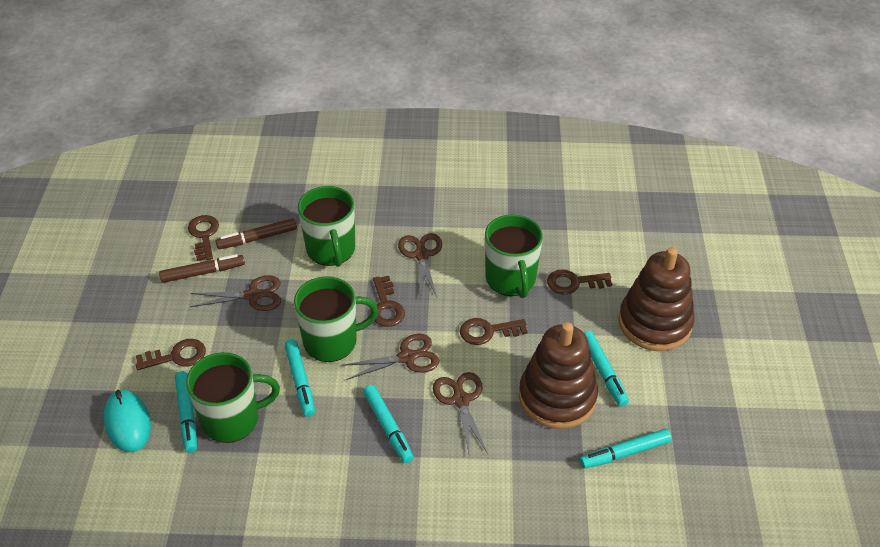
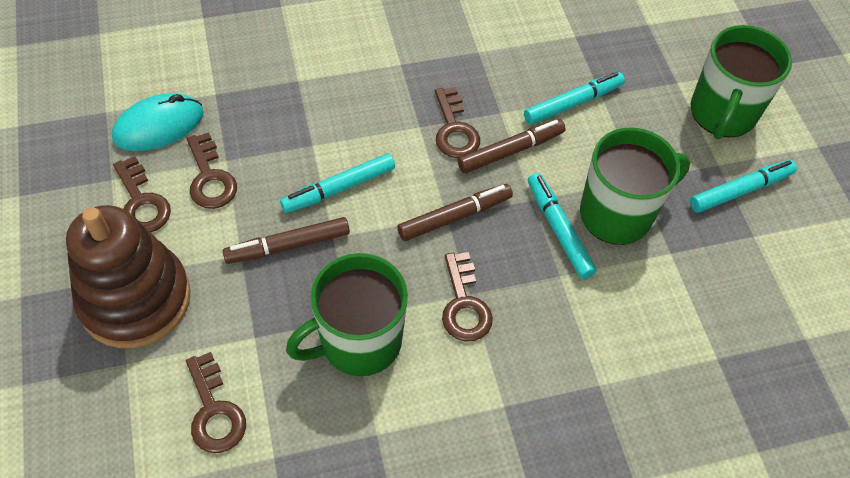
brown marker: [159,254,245,283] [216,218,297,249] = 2 -> [222,217,350,264] [397,184,513,241] [458,119,566,173] = 3
brown scissors: [190,275,281,311] [342,334,440,380] [398,233,442,298] [433,372,488,454] = 4 -> none = 0
brown stacking toy: [519,322,598,429] [618,247,695,351] = 2 -> [66,205,191,348] = 1
green mug: [186,352,280,443] [294,276,378,362] [298,186,355,267] [485,214,543,298] = 4 -> [286,253,408,376] [580,127,690,245] [691,25,792,139] = 3
turquoise marker: [175,371,197,453] [285,339,315,417] [363,385,414,463] [580,429,672,469] [584,331,629,407] = 5 -> [280,153,395,213] [524,72,625,125] [528,173,596,279] [690,160,797,213] = 4

